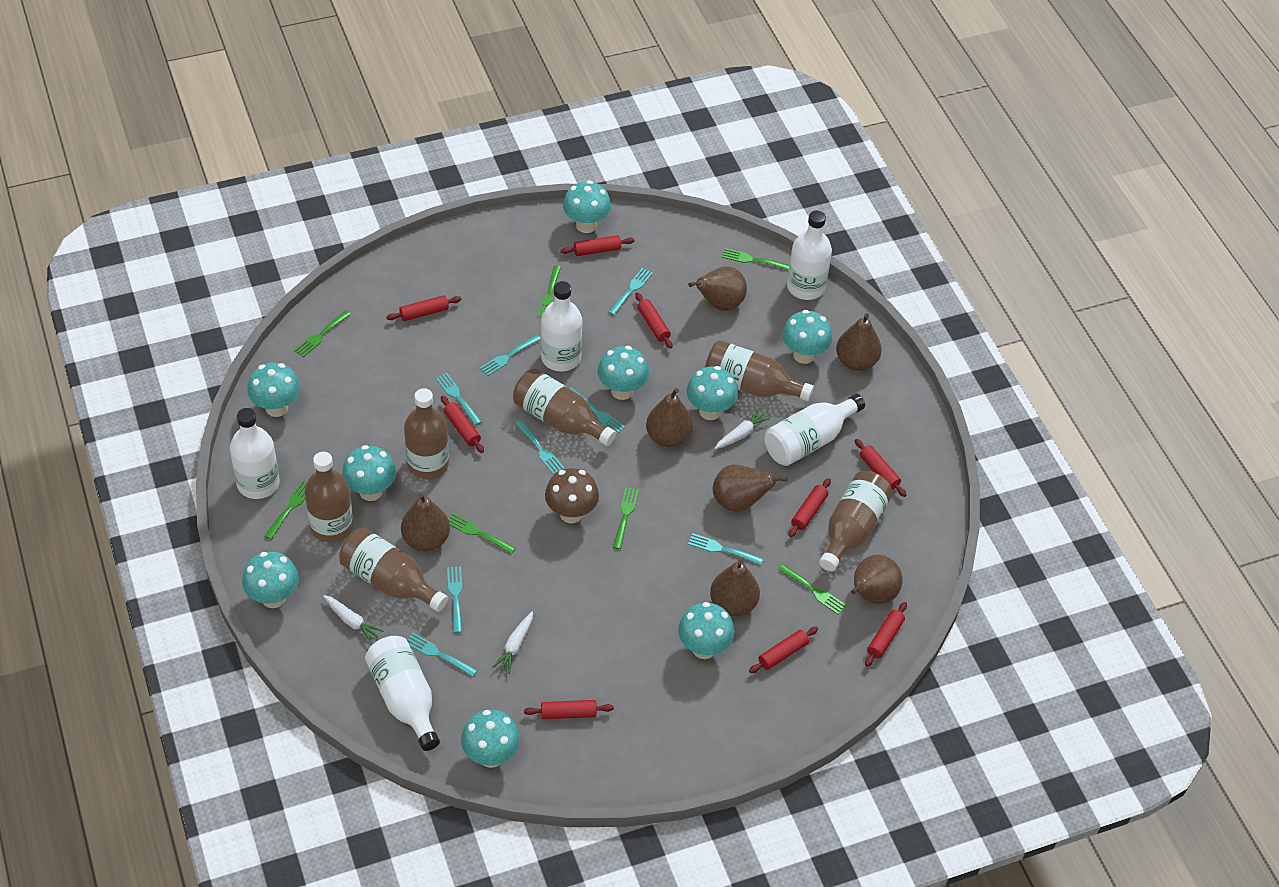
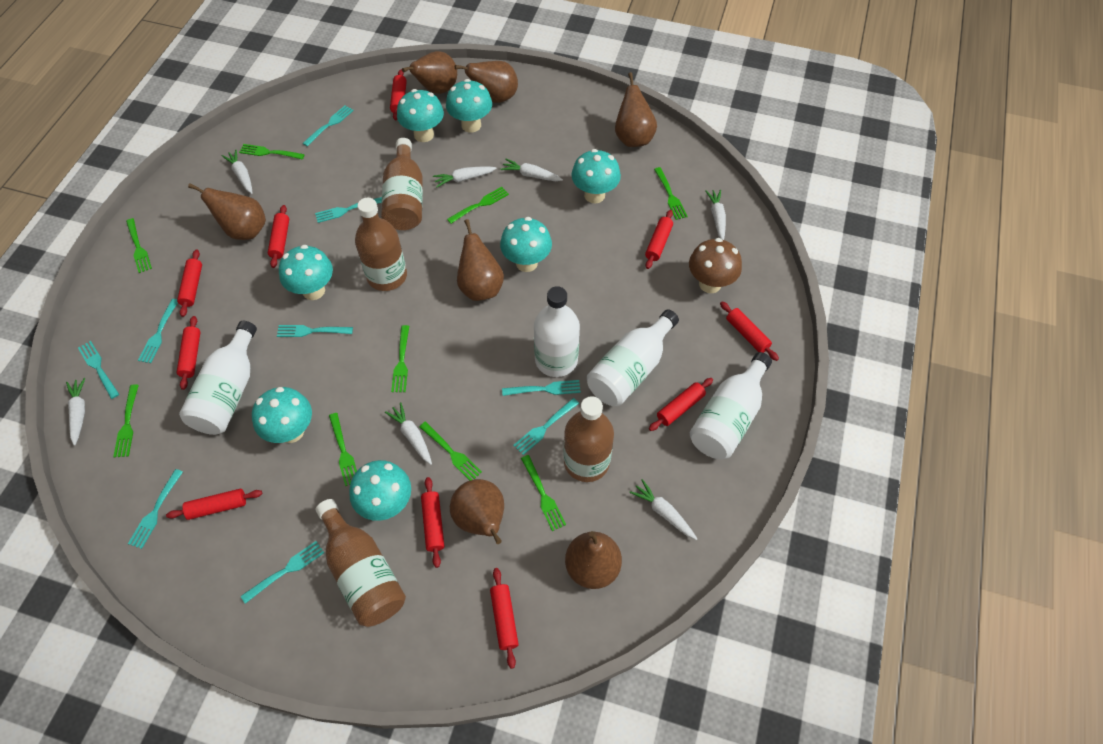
brown bottle: [305,452,353,542] [339,528,448,612] [404,388,449,479] [513,369,616,446] [705,340,814,401] [819,471,893,571] = 6 -> [316,499,406,627] [355,198,407,291] [381,138,423,230] [563,396,614,482] = 4
green fork: [264,481,307,540] [294,310,351,357] [448,513,516,554] [537,265,561,318] [613,487,639,549] [722,248,789,270] [778,564,846,614] = 7 -> [113,384,139,457] [126,218,152,273] [239,144,305,160] [329,413,357,486] [391,325,409,392] [419,421,482,480] [447,187,509,224] [521,455,566,531] [654,167,688,220] = 9
red rolling pin: [387,295,462,321] [441,396,484,453] [524,700,614,719] [560,235,635,256] [635,292,673,349] [749,627,818,673] [789,478,831,537] [855,439,906,497] [865,602,907,667] = 9 -> [166,489,262,520] [177,250,202,317] [177,316,201,390] [268,205,289,268] [390,70,407,120] [421,477,444,568] [490,568,519,669] [645,210,673,269] [649,378,713,431] [720,301,779,361] = 10
turquoise fork: [407,633,477,677] [436,373,482,425] [447,566,462,633] [480,335,541,376] [515,420,565,475] [569,387,625,435] [608,268,653,315] [688,533,763,565] = 8 -> [78,341,119,399] [128,469,183,549] [138,299,178,363] [240,541,324,604] [277,325,353,337] [303,105,354,147] [315,197,382,223] [502,380,581,396] [513,398,579,455] = 9
turquoise mushroom: [242,552,299,608] [247,363,300,417] [342,445,396,501] [461,710,520,768] [563,180,611,233] [598,346,649,400] [678,602,735,659] [687,366,738,420] [782,310,832,364] = 9 -> [252,387,312,443] [279,245,333,300] [349,460,411,521] [397,89,444,142] [446,79,492,133] [500,217,552,272] [571,149,621,203] = 7
white bottle: [230,408,280,499] [365,636,440,751] [541,281,582,371] [764,394,865,466] [787,211,832,300] = 5 -> [179,321,257,435] [534,286,580,377] [587,309,679,406] [690,352,772,459] = 4
white carrot: [323,595,384,643] [493,612,533,674] [715,408,771,449] = 3 -> [66,378,85,446] [222,149,252,194] [385,402,432,465] [433,167,497,187] [500,159,563,181] [629,479,697,540] [705,190,726,240] = 7

